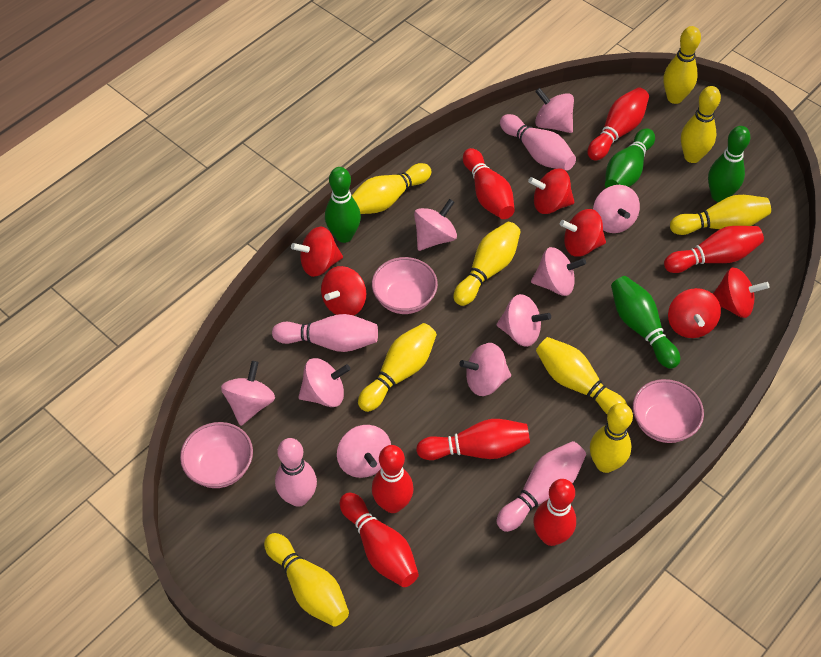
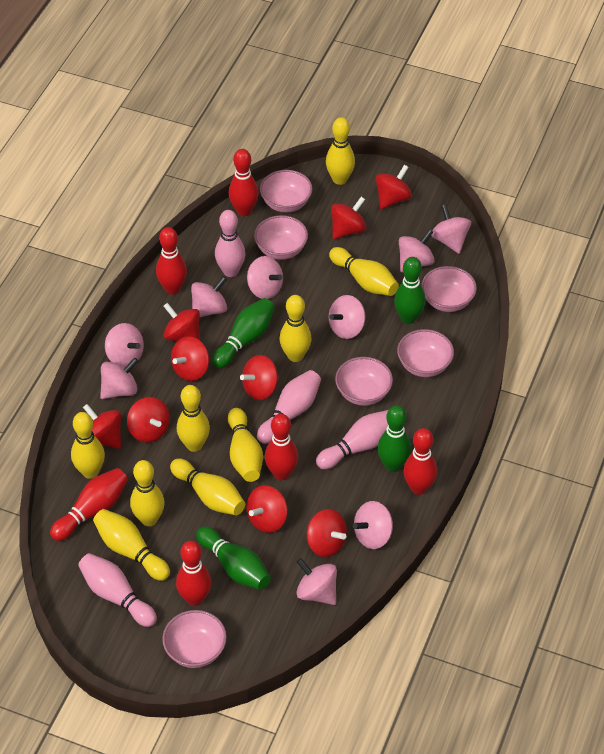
pink bowl: [180,422,253,488] [372,257,438,314] [633,379,704,443] = 3 -> [162,610,227,668] [254,215,308,260] [260,170,313,213] [335,357,393,406] [397,329,454,377] [421,266,477,312] = 6
red bowling pin: [340,493,419,587] [372,445,414,513] [416,419,530,460] [463,148,515,219] [533,479,576,546] [588,87,649,161] [664,226,764,273] = 7 -> [50,468,128,541] [156,227,187,295] [176,541,212,606] [229,149,259,216] [265,414,298,480] [403,428,437,495] = 6
red spinning top: [291,226,343,277] [321,266,366,316] [528,168,575,214] [560,209,606,256] [668,288,721,338] [713,267,770,318] = 6 -> [83,404,121,449] [127,397,170,443] [164,303,200,341] [171,336,209,381] [240,355,279,400] [246,485,288,533] [307,509,347,557] [331,197,366,239] [376,165,412,209] = 9

